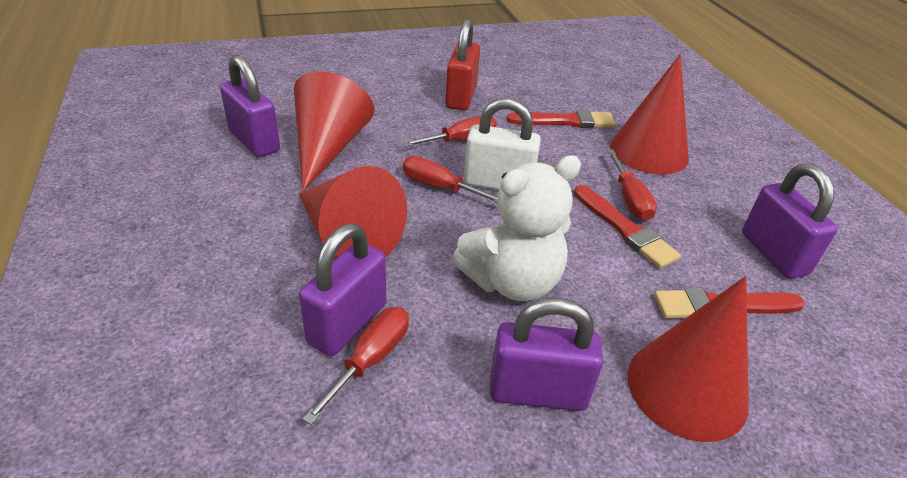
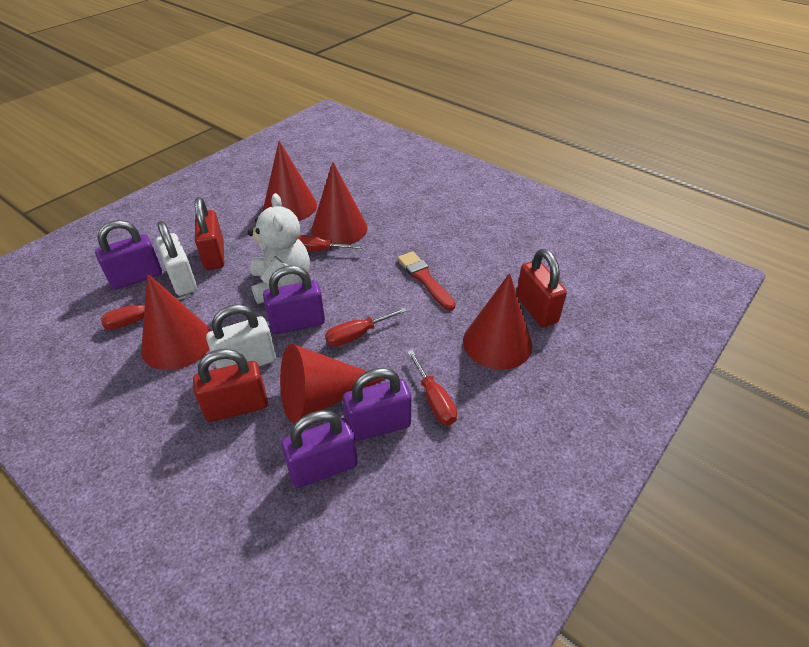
red brush: [507,110,616,128] [574,185,681,268] [654,288,805,318] = 3 -> [398,251,456,310] = 1
red cone: [294,71,374,192] [299,166,407,260] [610,54,689,174] [627,276,749,442] = 4 -> [141,274,211,370] [263,141,317,221] [280,344,385,424] [311,162,368,245] [463,273,532,370] = 5
red padlock: [445,19,480,110] = 1 -> [193,349,268,422] [195,197,224,270] [516,249,567,327] = 3
white padlock: [464,98,541,190] = 1 -> [156,221,197,296] [206,304,276,369] = 2

